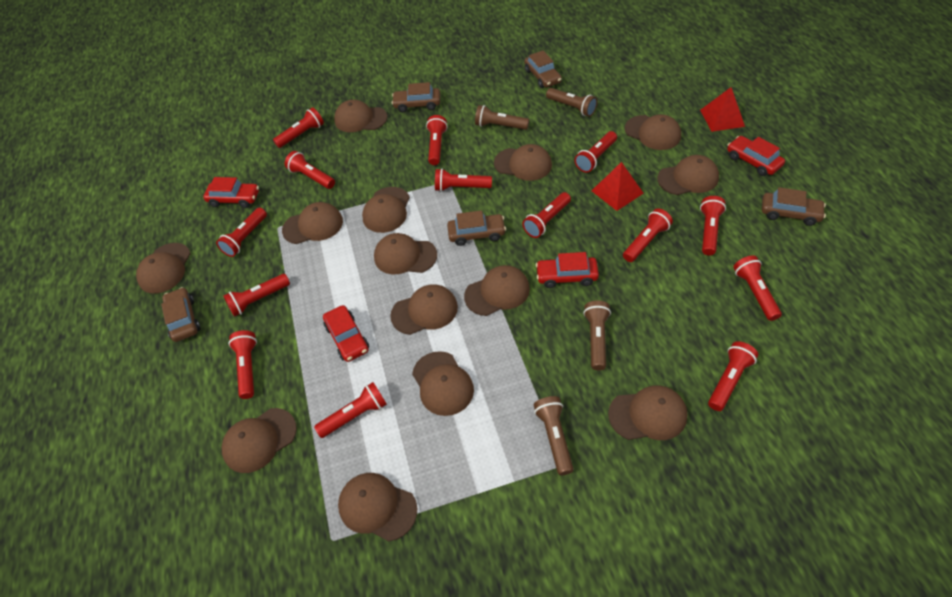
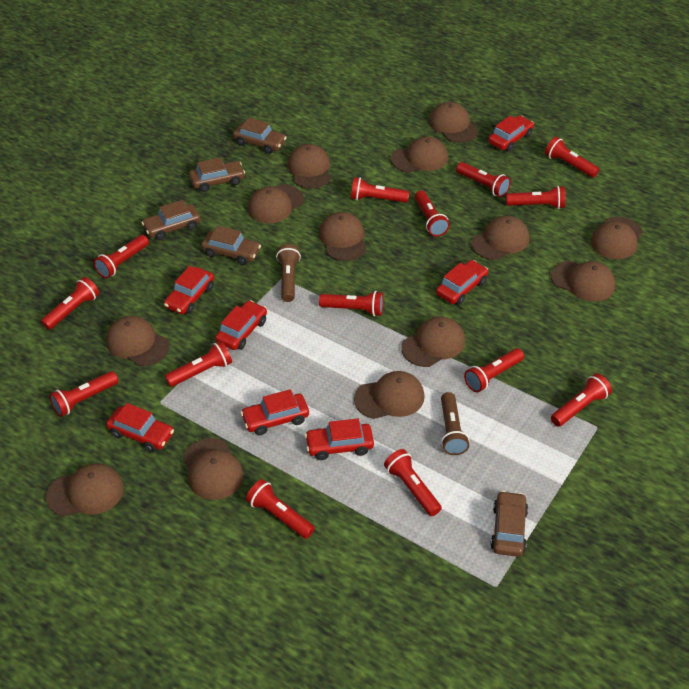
brown cap: [136,243,191,294] [222,408,297,473] [282,202,343,244] [334,100,387,132] [338,473,417,541] [362,187,410,233] [374,233,437,274] [390,284,458,335] [412,351,474,416] [464,265,530,316] [494,144,552,181] [608,385,688,440] [625,114,681,150] [658,155,719,195] = 14 -> [46,463,124,517] [106,316,169,366] [183,438,243,500] [248,185,304,223] [288,144,331,188] [319,212,366,261] [354,371,425,419] [391,136,448,173] [401,316,465,367] [429,102,478,143] [471,216,530,260] [551,261,615,302] [591,217,643,259] = 13
brown flashlight: [475,105,529,130] [534,396,574,475] [546,88,597,117] [583,301,611,370] = 4 -> [276,244,301,302] [441,392,469,455] = 2
red car: [203,177,259,208] [323,305,369,362] [536,252,599,288] [727,136,785,176] = 4 -> [106,403,174,452] [164,266,214,314] [215,300,267,350] [240,389,309,435] [305,418,374,460] [436,260,488,305] [488,115,534,152] = 7
red pyramid: [591,162,643,211] [700,87,745,132] = 2 -> none = 0

